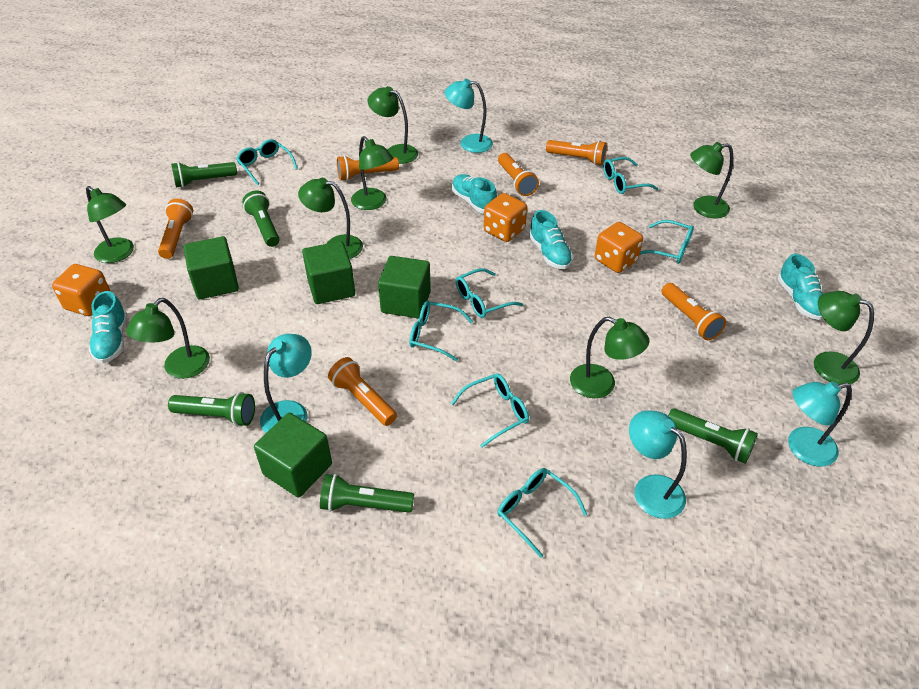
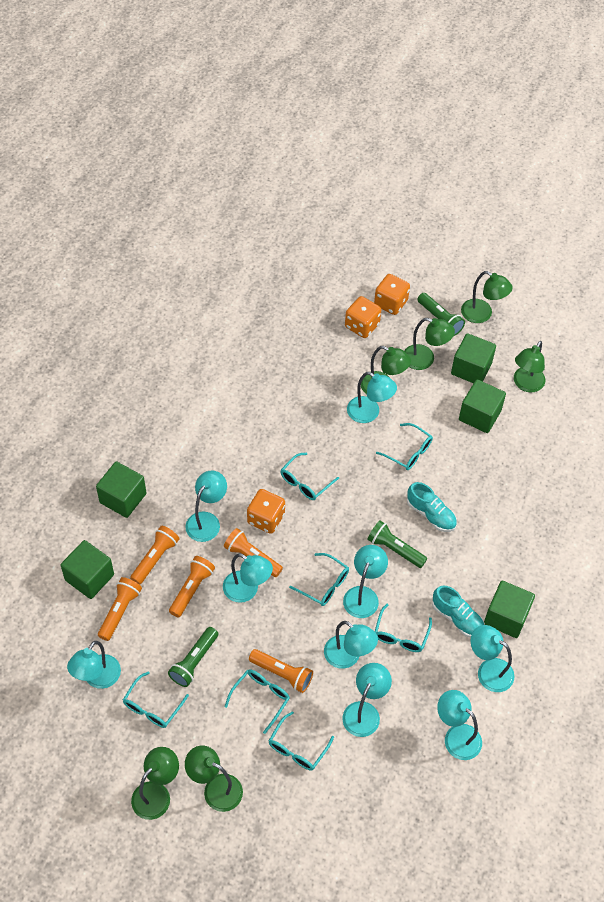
green cube: [184,236,239,299] [254,413,332,498] [302,241,355,304] [378,256,431,318] = 4 -> [61,540,114,599] [96,461,146,518] [451,333,496,383] [459,379,506,433] [484,581,535,638] = 5
green flashlight: [168,392,255,426] [171,162,237,188] [242,191,280,247] [320,474,414,513] [668,408,758,464] = 5 -> [168,627,218,687] [367,520,427,568] [417,293,465,336] = 3
green lamp: [86,186,134,263] [126,298,210,379] [298,178,363,259] [351,136,393,210] [368,86,418,164] [570,317,650,398] [690,142,733,218] [814,291,874,385] = 8 -> [131,747,179,820] [185,746,243,812] [361,346,411,394] [404,318,455,370] [461,271,513,323] [514,341,546,393] = 6
orange flashlight: [158,199,193,259] [328,357,397,426] [337,155,399,181] [498,153,539,196] [546,140,607,165] [661,283,726,340] = 6 -> [98,577,142,641] [130,526,180,585] [169,556,215,617] [224,528,283,577] [249,649,313,693] = 5
turquoise lamp: [260,334,312,433] [444,79,493,153] [629,410,687,519] [788,381,852,467] = 4 -> [67,641,121,689] [185,471,227,542] [223,553,273,603] [324,621,378,669] [342,663,392,737] [343,545,388,618] [347,372,397,423] [437,690,482,760] [471,625,515,692] = 9
turquoise shoe: [89,291,127,363] [452,174,497,213] [529,210,573,269] [778,254,823,320] = 4 -> [407,482,457,532] [432,585,485,638] = 2

